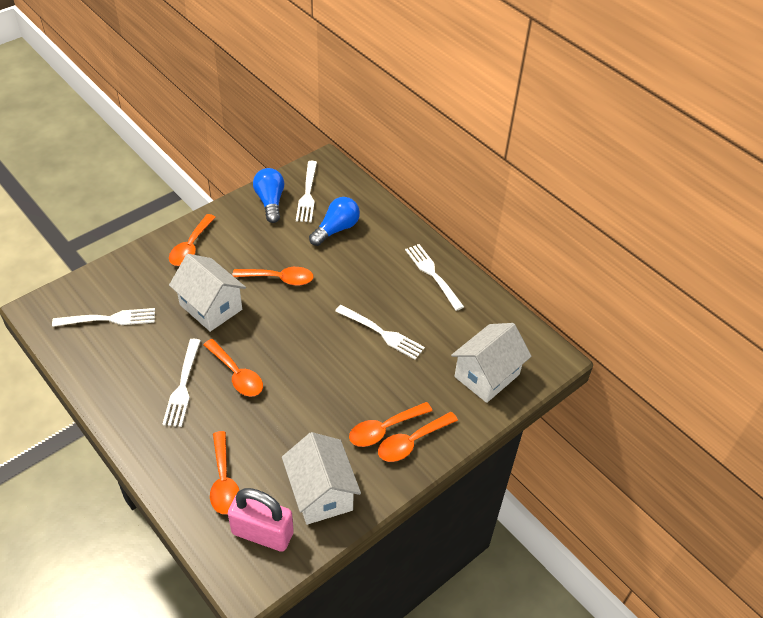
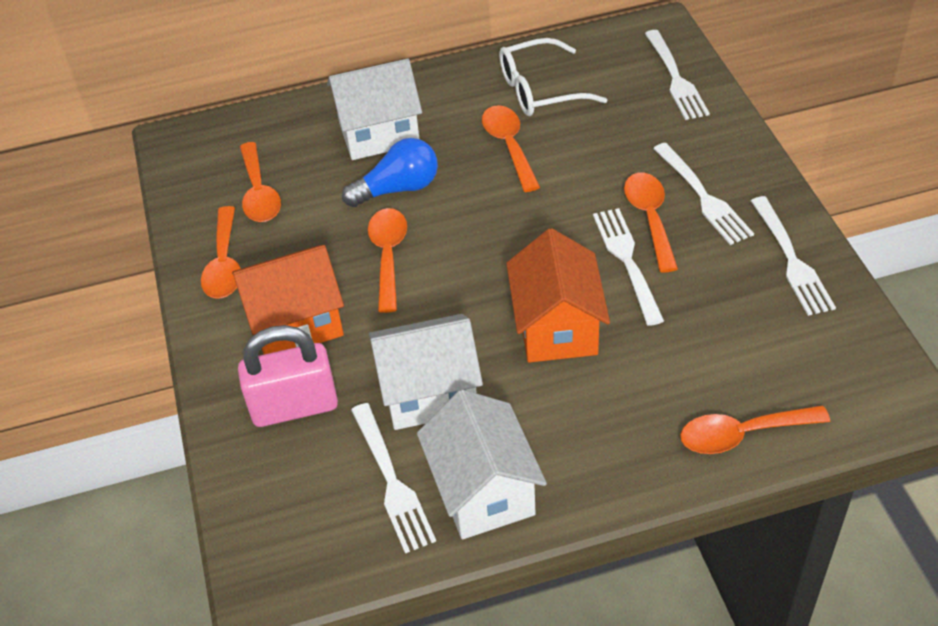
blue light bulb: [253,168,285,223] [309,197,360,246] = 2 -> [342,138,438,207] = 1
orange house: none = 0 -> [232,245,344,354] [506,228,610,363] = 2
white glasses: none = 0 -> [499,38,607,116] = 1

